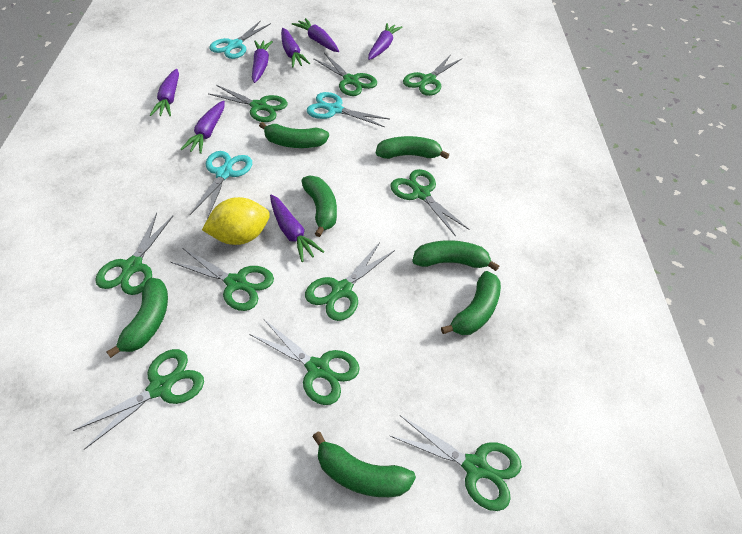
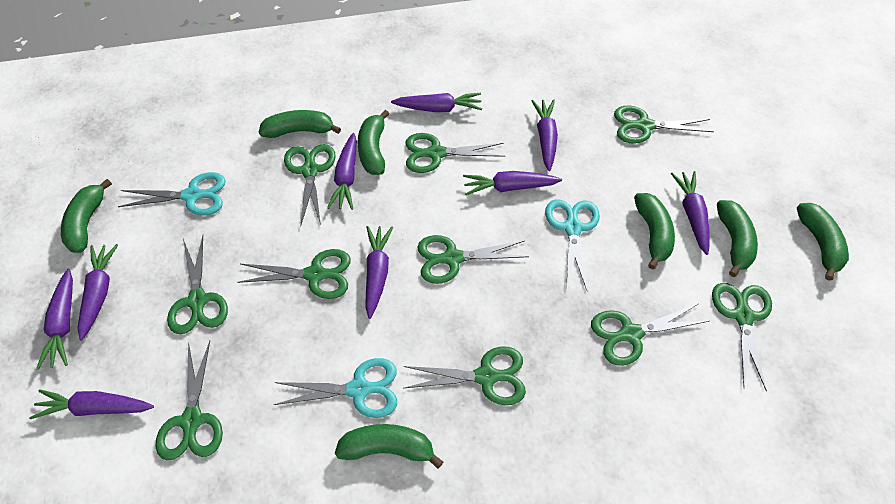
purple carrot: [150,69,179,116] [181,100,225,154] [252,41,273,83] [270,194,324,262] [281,28,310,68] [292,18,339,52] [368,23,403,60] = 7 -> [29,389,154,419] [36,269,73,370] [77,244,118,341] [327,133,357,210] [365,226,393,319] [391,93,482,112] [463,171,562,195] [531,100,558,171] [671,171,710,255] = 9
yellow lemon: [202,197,270,245] = 1 -> none = 0

